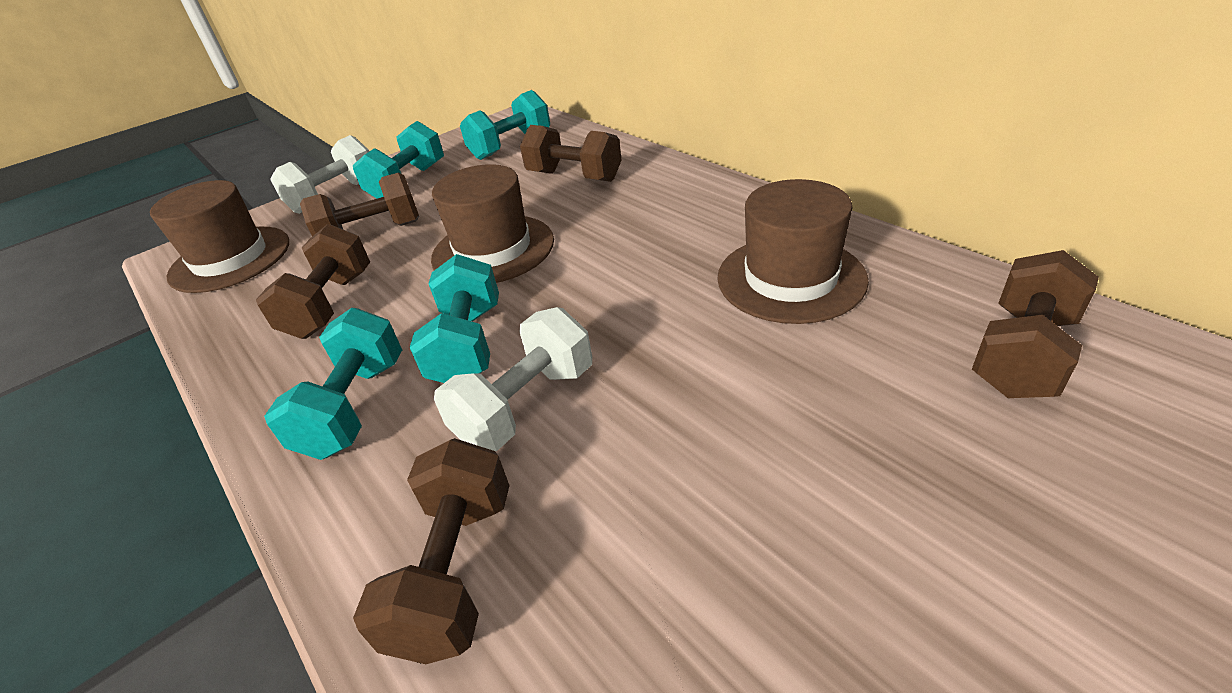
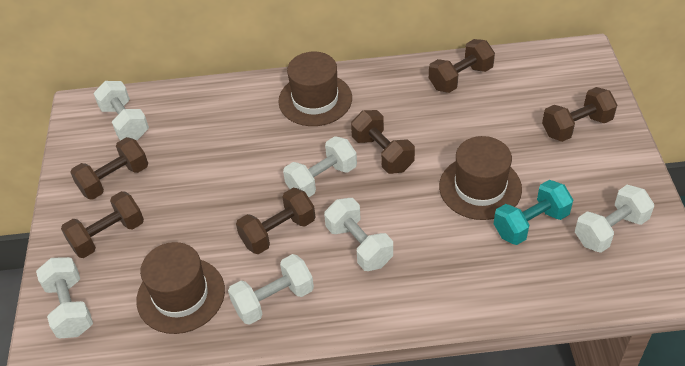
brown dumbbell: [256,224,370,339] [300,173,419,236] [353,438,510,664] [520,125,622,182] [972,250,1099,398] = 5 -> [61,191,144,258] [70,137,148,200] [236,188,315,254] [351,110,415,174] [429,39,495,93] [542,87,617,142] = 6
turquoise dumbbell: [264,308,402,460] [353,121,444,198] [410,254,499,383] [460,90,550,160] = 4 -> [494,180,573,245] = 1
white dumbbell: [270,135,369,214] [434,307,592,451] = 2 -> [36,257,93,339] [93,81,149,141] [228,254,314,325] [283,136,357,197] [324,198,393,271] [575,185,654,253] = 6

